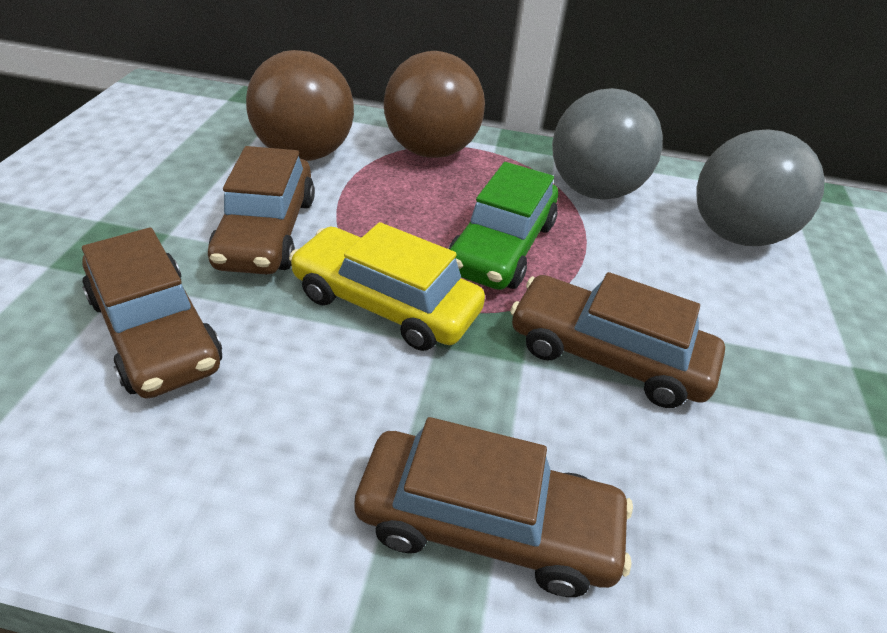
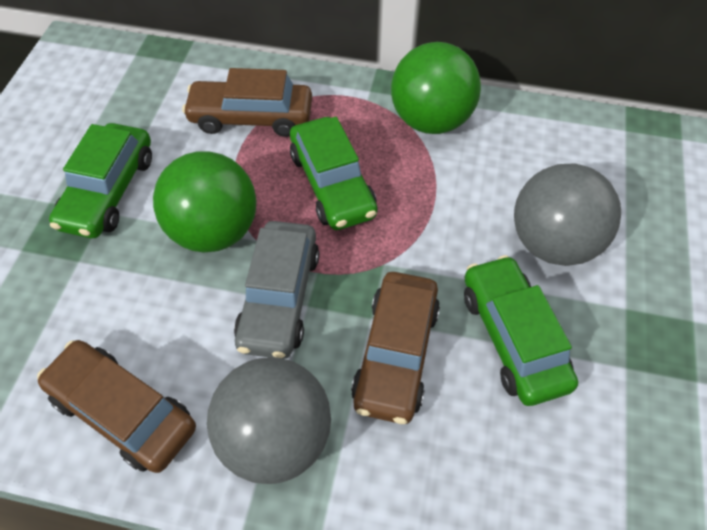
brown ball: [246,50,354,161] [383,51,485,158] = 2 -> none = 0
brown car: [82,227,222,399] [208,146,315,274] [354,417,633,597] [510,272,725,408] = 4 -> [37,340,196,473] [182,68,312,137] [351,272,440,424] = 3
green ball: none = 0 -> [153,151,256,253] [391,42,481,134] = 2
green car: [448,162,558,290] = 1 -> [49,123,152,238] [290,117,377,230] [464,255,578,406] = 3
grey car: none = 0 -> [234,221,319,359] = 1
yellow car: [289,222,485,351] = 1 -> none = 0

